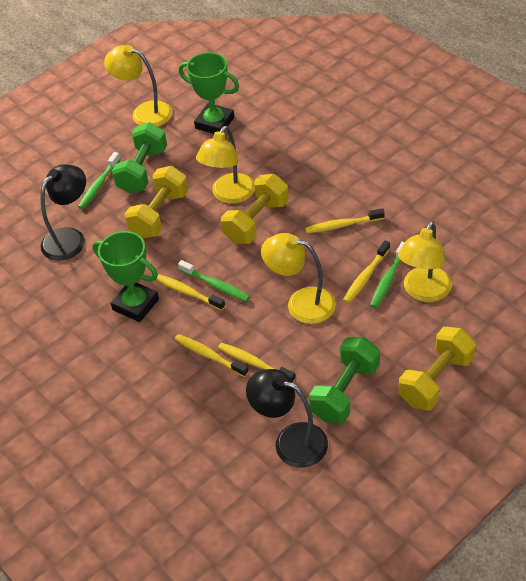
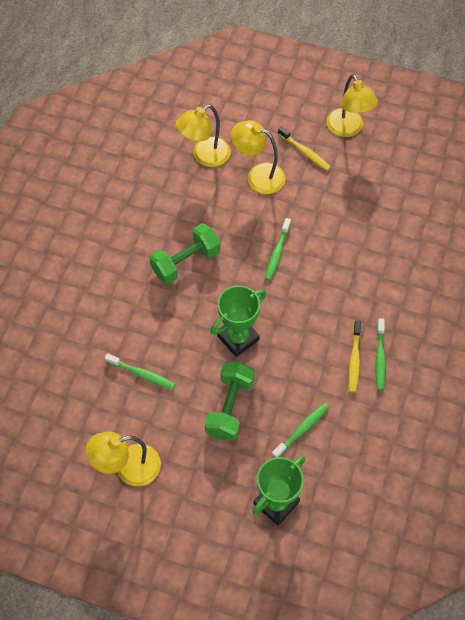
black lamp: [41,164,86,261] [246,369,328,468] = 2 -> none = 0
green toothbrush: [78,152,120,209] [178,260,250,302] [370,242,405,308] = 3 -> [105,353,175,390] [265,218,291,281] [272,402,329,458] [375,318,386,390] = 4
yellow dumbbell: [125,166,188,238] [221,174,289,244] [399,327,476,410] = 3 -> none = 0
yellow toothbrush: [156,274,225,310] [175,334,249,377] [218,343,295,382] [305,208,385,233] [343,240,390,303] = 5 -> [278,126,330,170] [349,320,361,392] = 2

